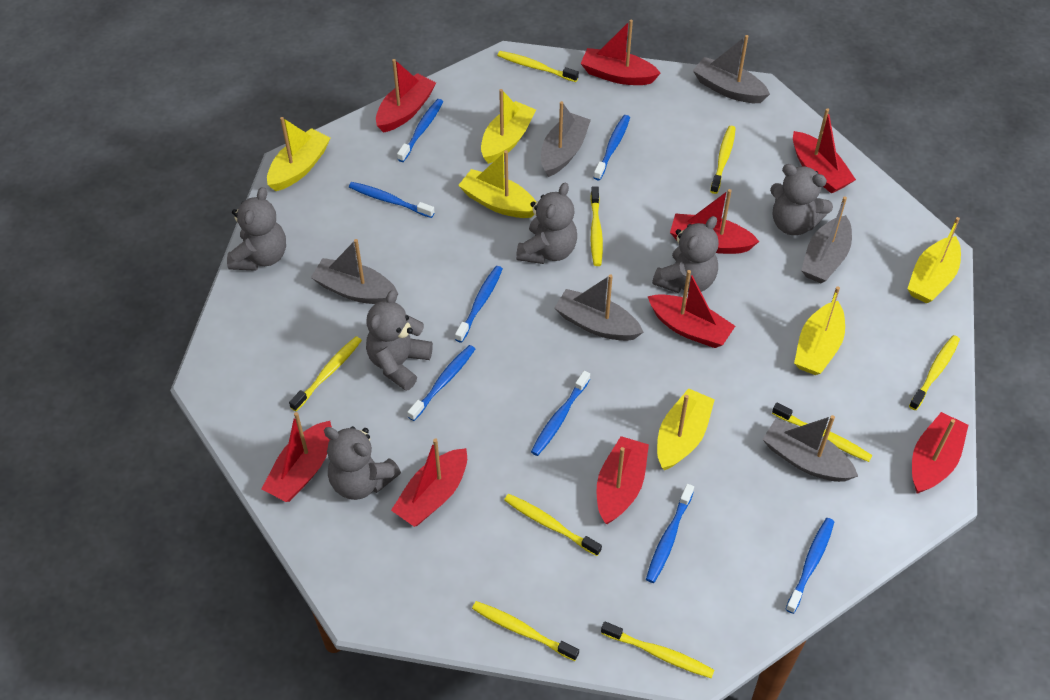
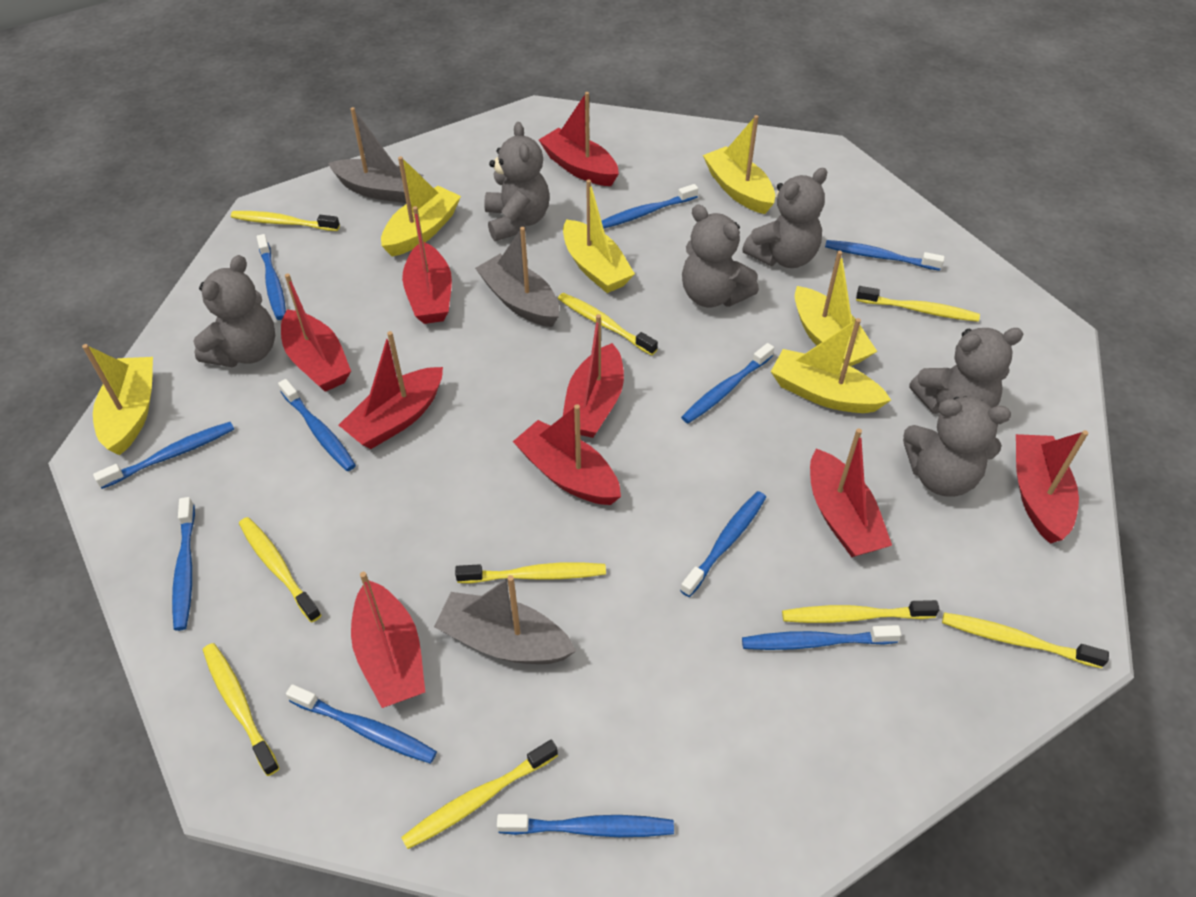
blue toothbrush: [349,182,435,218] [397,99,443,162] [407,345,475,421] [455,266,503,343] [531,371,590,456] [593,115,630,180] [646,484,694,583] [786,518,834,614] = 8 -> [93,422,234,489] [172,497,195,631] [257,234,286,320] [278,379,356,471] [286,684,437,764] [497,814,674,837] [602,184,698,229] [680,491,766,597] [681,343,774,424] [742,625,901,650] [825,240,945,271] = 11
grey boat: [311,239,398,304] [541,101,591,177] [554,274,643,341] [693,35,770,103] [762,415,858,482] [801,197,852,283] = 6 -> [328,107,423,203] [434,575,576,664] [475,227,559,327] = 3

